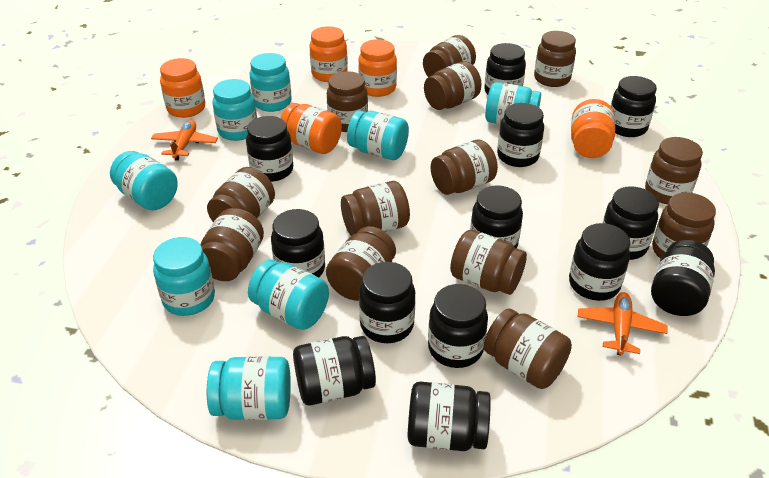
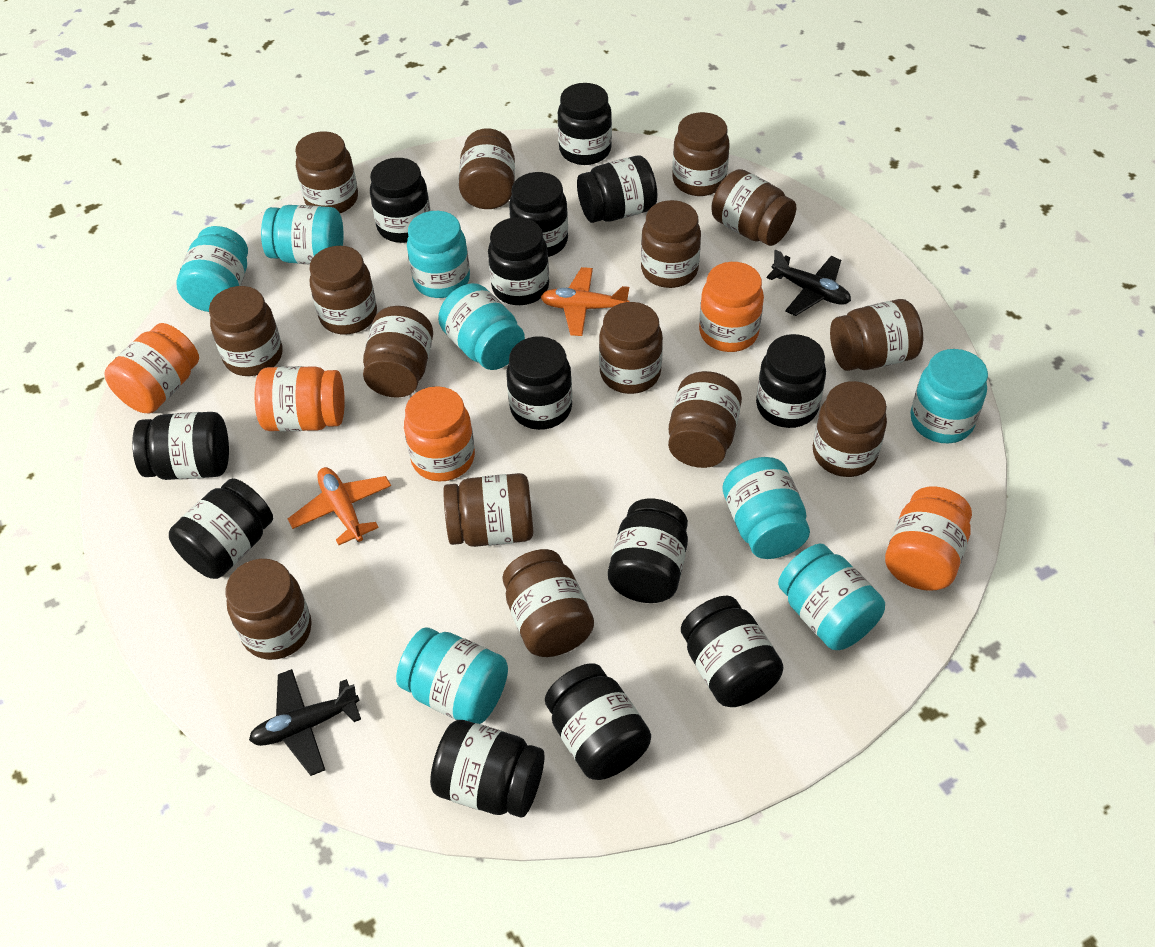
black plane: none = 0 -> [249,669,361,776] [767,250,851,316] = 2
brown jar: [201,208,264,281] [207,167,275,222] [326,226,396,301] [327,71,368,132] [341,181,410,236] [423,35,476,77] [424,61,482,110] [431,140,498,195] [450,230,527,295] [484,308,572,389] [534,31,576,87] [645,137,703,204] [652,192,716,259] = 13 -> [209,286,282,376] [225,559,312,660] [295,131,358,213] [309,246,377,334] [363,306,433,398] [443,473,533,547] [459,128,515,209] [502,549,594,657] [599,302,663,394] [641,200,701,288] [668,371,742,468] [672,112,730,196] [711,169,796,246] [813,381,887,477] [830,299,923,371] = 15

